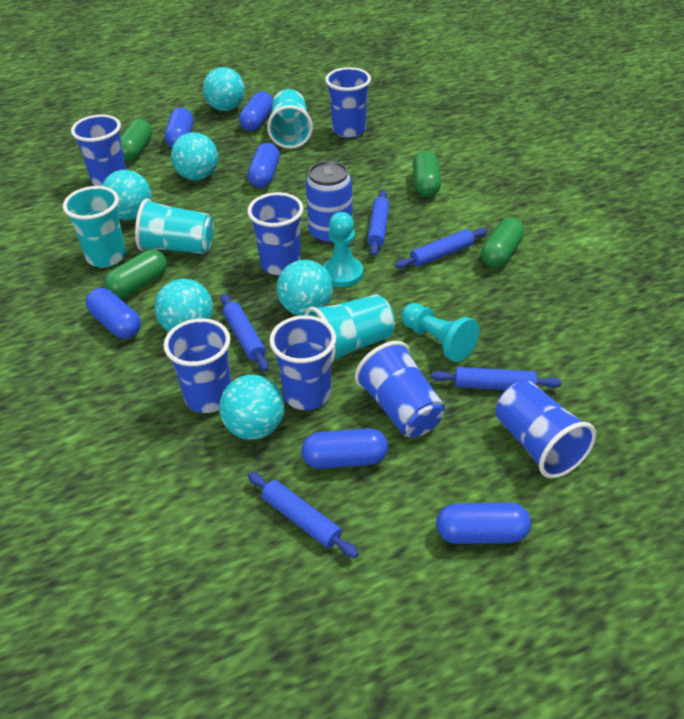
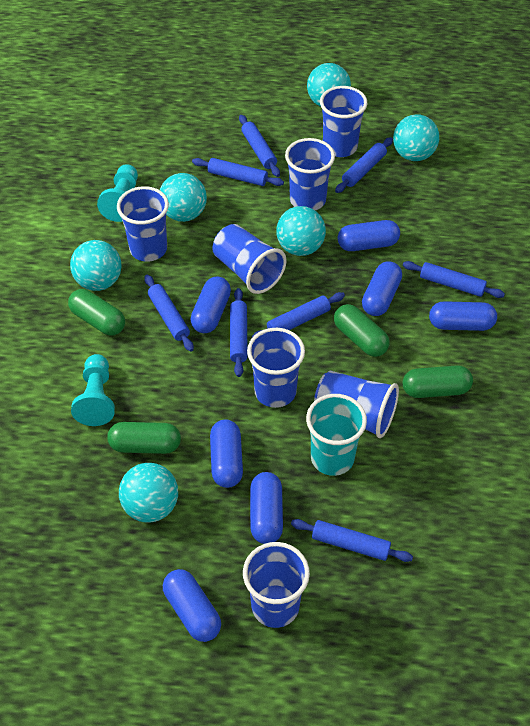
blue can: [306,161,353,244] = 1 -> none = 0
blue capsule: [86,288,141,339] [165,108,193,148] [239,91,273,131] [248,143,280,188] [301,428,388,469] [436,503,531,544] = 6 -> [163,569,221,642] [190,277,231,333] [210,420,243,488] [250,472,283,544] [338,220,400,251] [362,261,402,316] [429,301,497,331] = 7
blue rolling pin: [221,294,269,372] [248,472,359,558] [367,190,389,256] [395,228,488,269] [431,367,562,390] = 5 -> [144,275,194,352] [192,158,284,186] [230,288,248,377] [239,115,280,177] [252,292,345,338] [291,519,413,562] [335,137,393,193] [403,261,505,298] = 8
turquoise cup: [63,186,126,268] [135,199,214,254] [267,89,313,149] [305,294,395,364] = 4 -> [306,394,367,476] = 1

